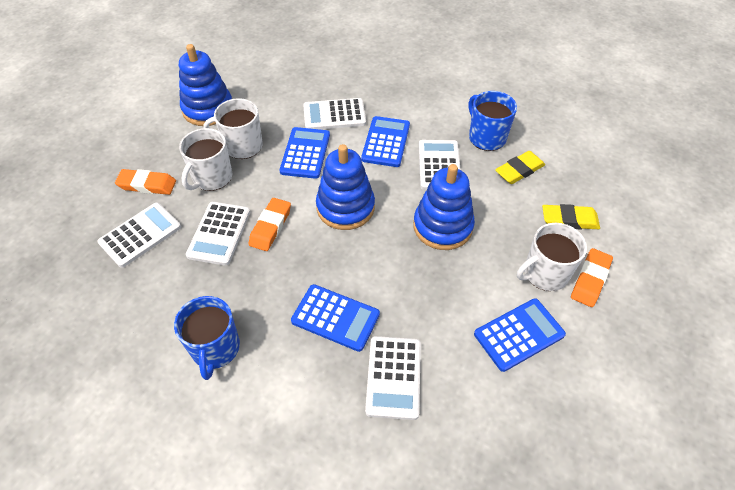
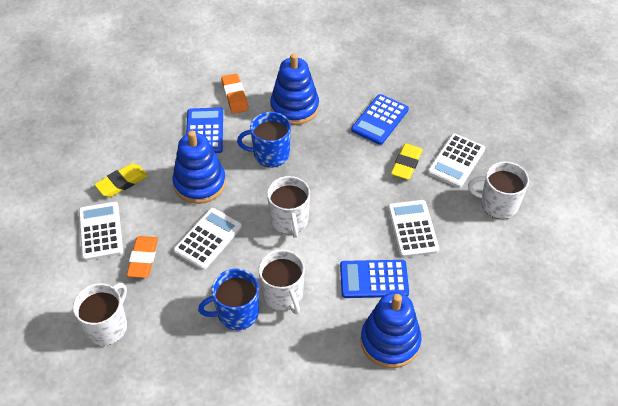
blue calculator: [279,127,330,179] [291,284,380,352] [361,116,410,167] [474,298,566,372] = 4 -> [186,107,223,153] [340,260,409,298] [351,94,409,145] = 3
orange eraser: [115,169,176,195] [249,198,291,251] [571,248,613,307] = 3 -> [127,236,158,278] [221,74,249,114] = 2
white calculator: [97,202,181,268] [186,202,250,266] [303,98,366,129] [365,336,421,420] [419,140,461,190] = 5 -> [79,202,123,261] [173,208,242,270] [388,200,439,258] [427,133,485,188] = 4
white mug: [179,128,232,191] [203,98,263,159] [517,223,587,291] = 3 -> [73,283,127,346] [258,250,305,314] [267,176,310,238] [468,162,529,219] = 4

